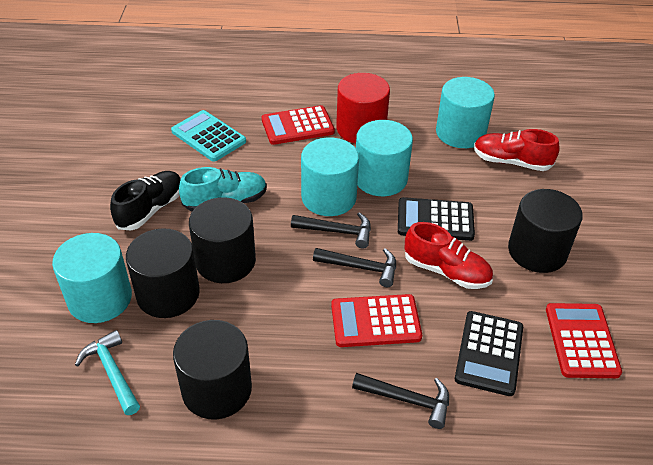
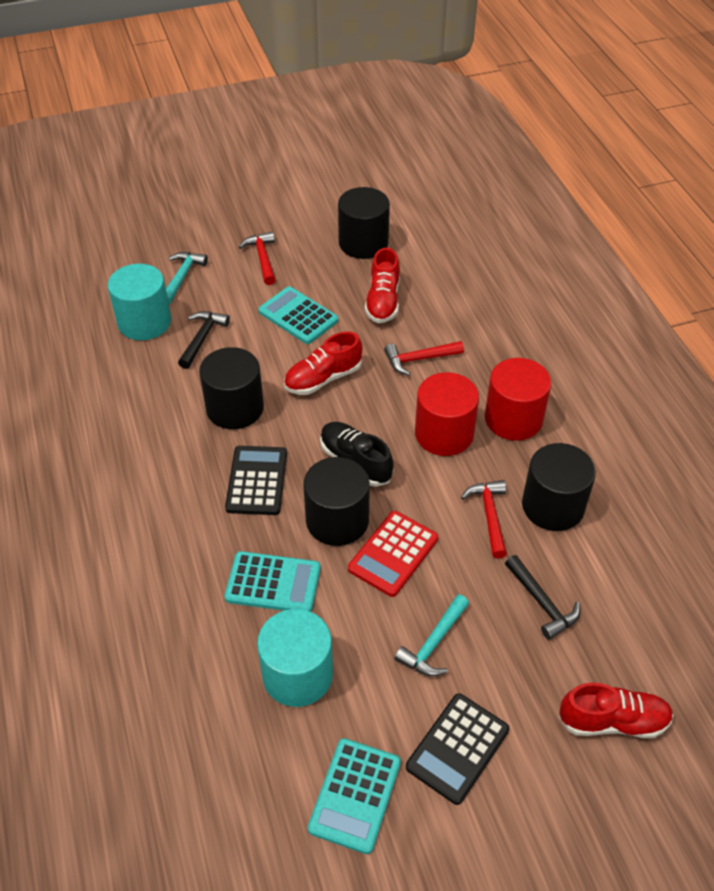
black hammer: [291,212,371,249] [313,248,396,287] [352,373,449,429] = 3 -> [178,311,230,369] [505,555,580,640] = 2
red calculator: [262,105,335,145] [331,294,422,347] [546,303,622,378] = 3 -> [348,511,438,597] = 1
red cylinder: [336,73,390,143] = 1 -> [415,372,479,456] [485,358,551,441] = 2
red hammer: none = 0 -> [239,232,276,285] [384,341,464,376] [461,480,507,558] = 3
red shoe: [405,222,493,289] [474,129,560,171] = 2 -> [284,332,362,395] [365,248,400,323] [558,683,674,738] = 3
turquoise calculator: [171,110,246,161] = 1 -> [225,551,321,612] [258,286,338,344] [308,738,401,854] = 3
turquoise cylinder: [52,233,132,323] [301,137,359,216] [356,120,413,196] [436,77,495,148] = 4 -> [108,264,171,340] [257,609,333,707] = 2
turquoise hammer: [75,330,140,415] = 1 -> [166,252,208,304] [394,594,469,677] = 2
turquoise shoe: [179,167,267,211] = 1 -> none = 0

